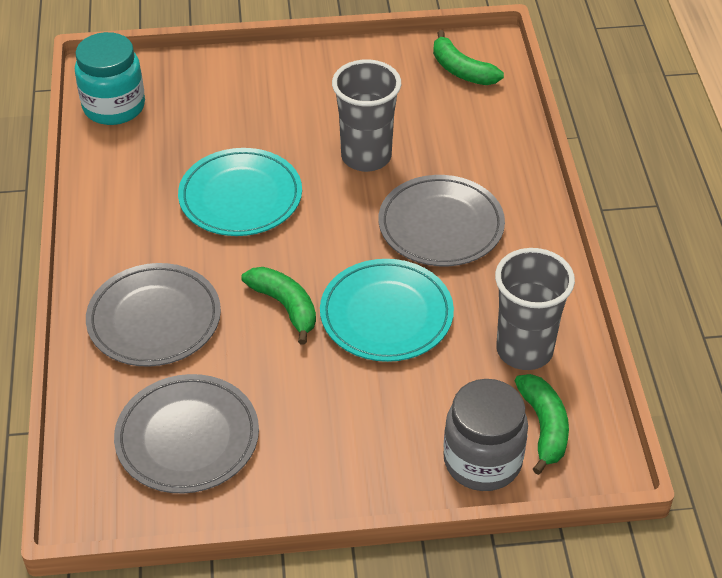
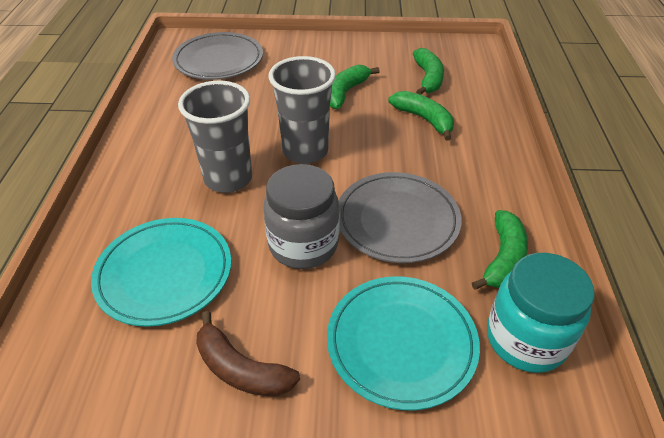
brown banana: none = 0 -> [196,311,300,396] = 1
green banana: [241,267,316,345] [433,30,504,85] [515,374,569,475] = 3 -> [330,65,380,109] [389,91,454,141] [413,48,444,95] [472,210,528,290] = 4
grey plate: [86,263,221,367] [114,374,259,494] [379,175,505,266] = 3 -> [172,32,263,80] [339,172,462,263] = 2

